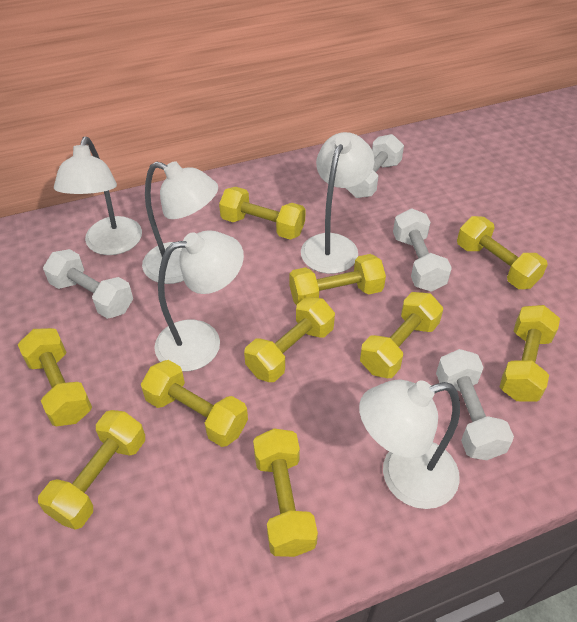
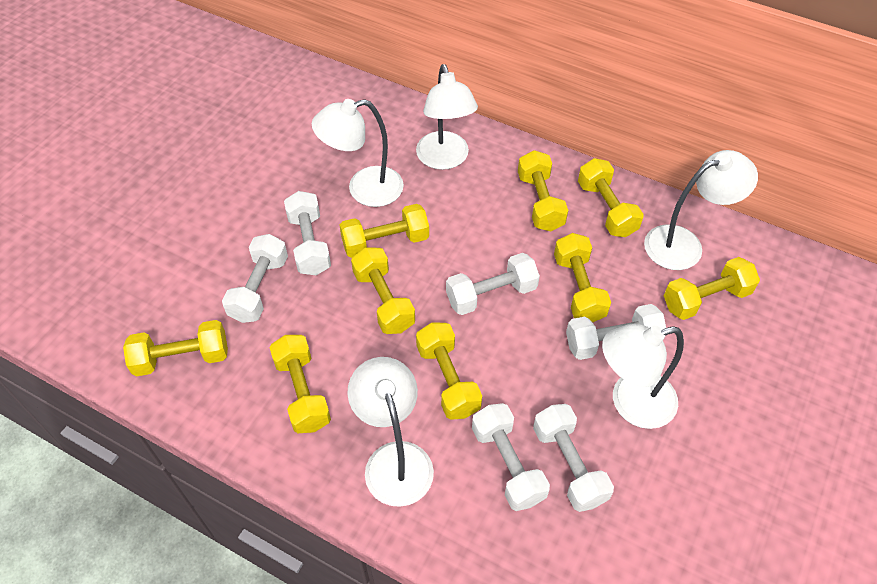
white dumbbell: [43,249,133,319] [346,134,404,198] [393,208,452,292] [436,349,514,460] = 4 -> [222,234,288,323] [284,191,331,275] [446,253,540,315] [472,403,550,511] [533,404,614,512] [566,304,666,360] = 6
yellow dumbbell: [18,328,92,426] [38,410,145,530] [141,360,248,447] [219,187,306,240] [244,297,335,382] [253,428,318,557] [289,254,386,305] [360,292,443,378] [457,216,548,289] [500,305,560,402] = 10 -> [123,320,228,377] [269,335,331,433] [339,204,429,258] [351,247,415,334] [416,323,482,420] [518,150,568,232] [554,233,611,322] [578,158,644,237] [664,257,760,320] = 9

